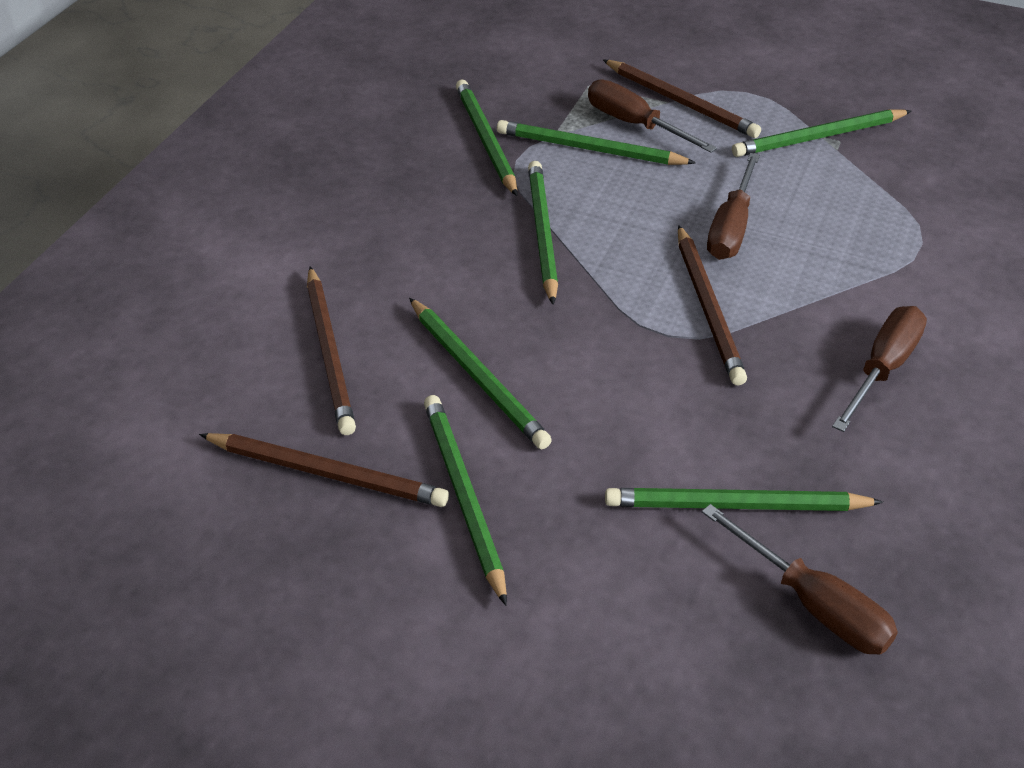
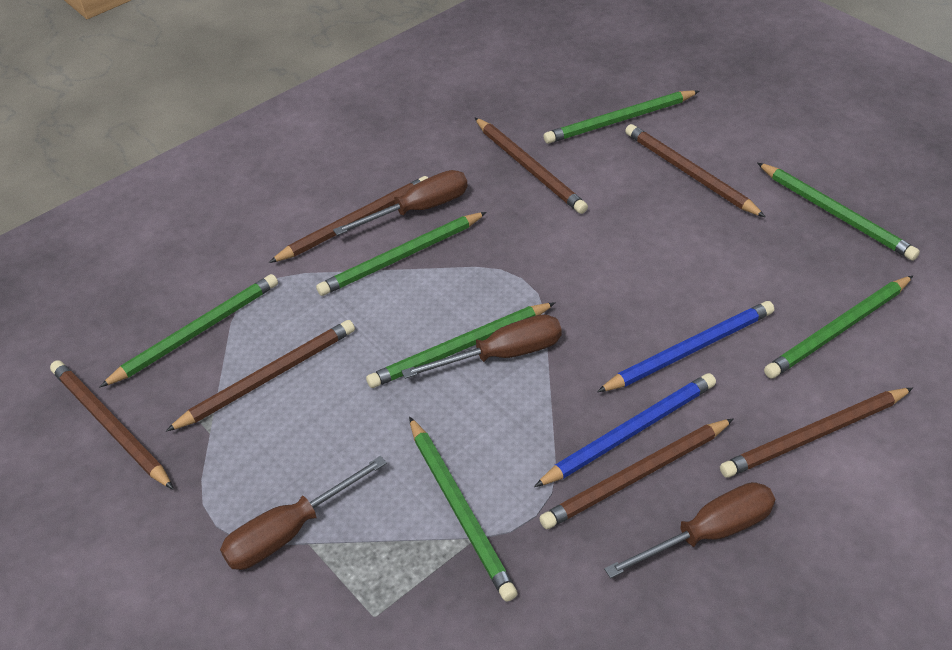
blue pencil: none = 0 -> [534,373,716,487] [597,301,774,392] = 2
brown pencil: [199,433,449,507] [307,266,356,435] [603,60,761,138] [678,225,747,386] = 4 -> [50,360,173,489] [166,320,355,431] [269,176,428,263] [475,118,588,214] [539,418,734,529] [625,124,765,217] [720,388,913,478] = 7

